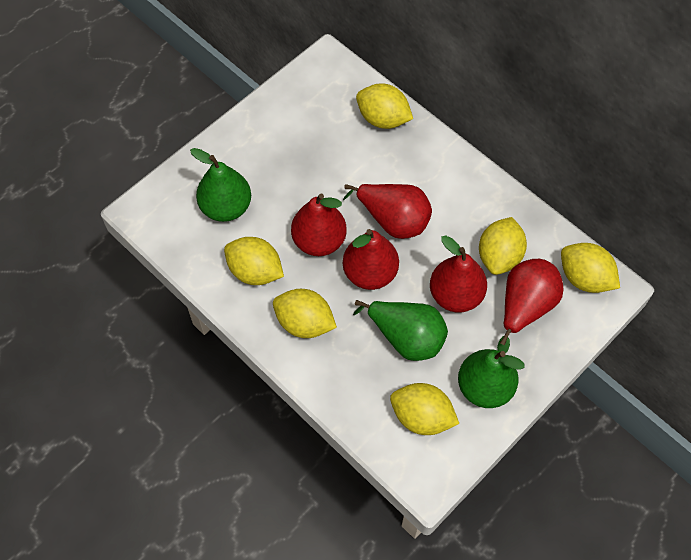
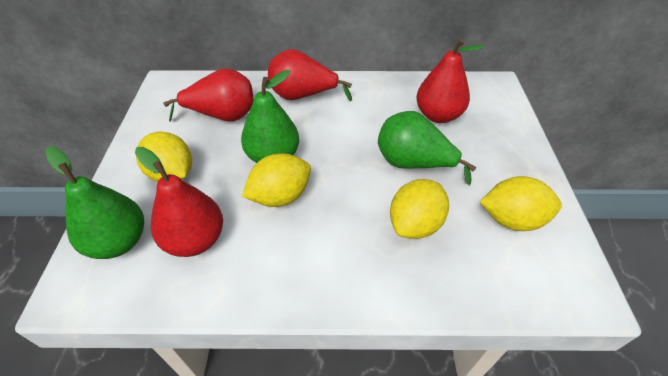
red pear: [291,194,347,256] [343,184,432,239] [343,229,399,290] [430,235,487,313] [497,259,564,354] = 5 -> [135,147,223,257] [163,68,253,122] [268,49,352,101] [416,39,484,123] = 4
yellow lemon: [224,237,284,285] [273,289,337,338] [356,83,413,129] [390,383,459,435] [479,217,527,275] [561,243,620,293] = 6 -> [136,131,192,182] [242,153,311,207] [390,179,449,239] [480,176,562,231] = 4

